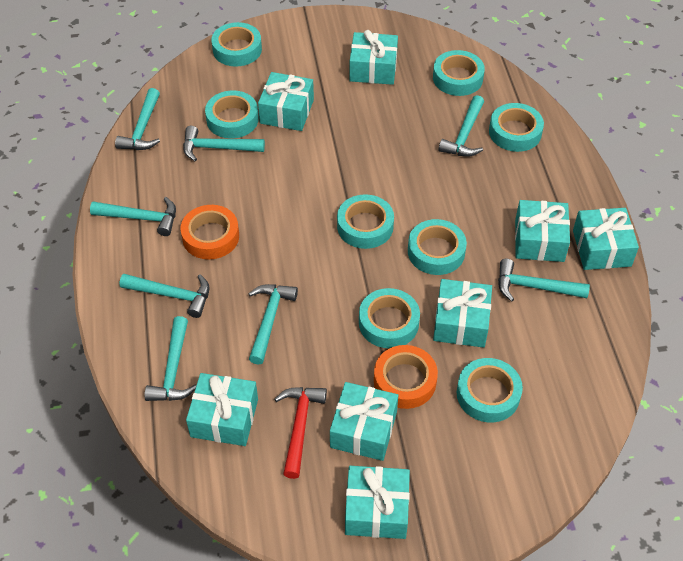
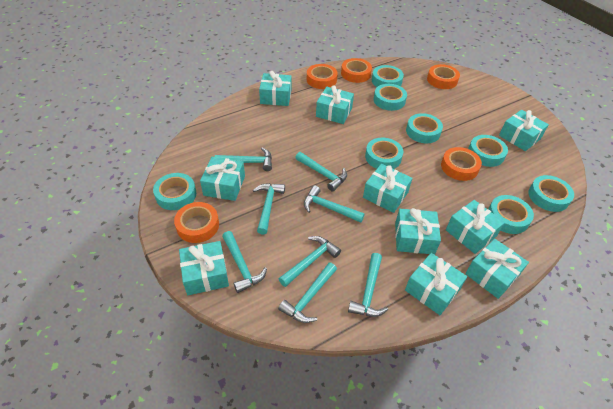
orange tape: [180,205,239,259] [374,345,438,409] = 2 -> [174,202,219,243] [307,64,338,89] [341,58,372,83] [427,64,460,89] [441,147,482,181] = 5
red hammer: [275,387,327,479] = 1 -> none = 0
turquoise gift: [186,373,258,446] [258,72,314,131] [330,382,398,461] [345,466,410,539] [349,30,398,85] [433,279,492,348] [515,200,570,262] [573,208,639,270] = 8 -> [179,241,229,295] [200,157,245,201] [259,71,292,106] [316,86,354,124] [363,164,412,213] [395,208,441,255] [405,253,467,315] [446,200,505,254] [465,239,529,299] [499,110,549,151] = 10

